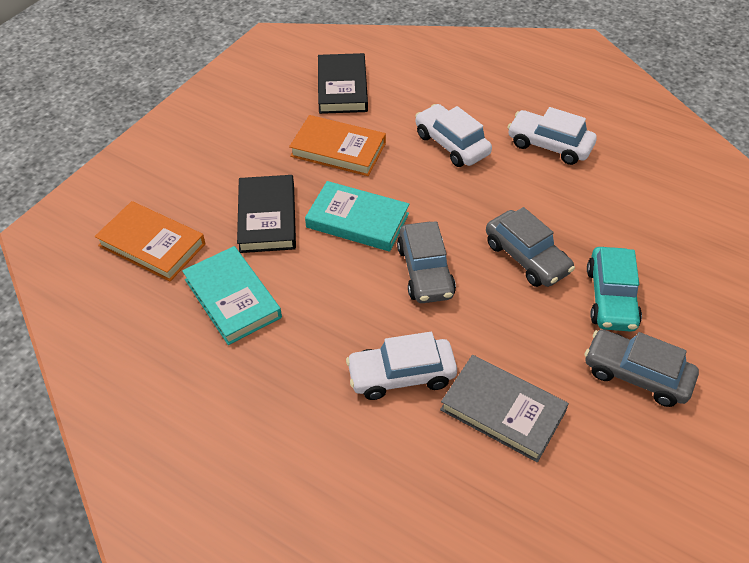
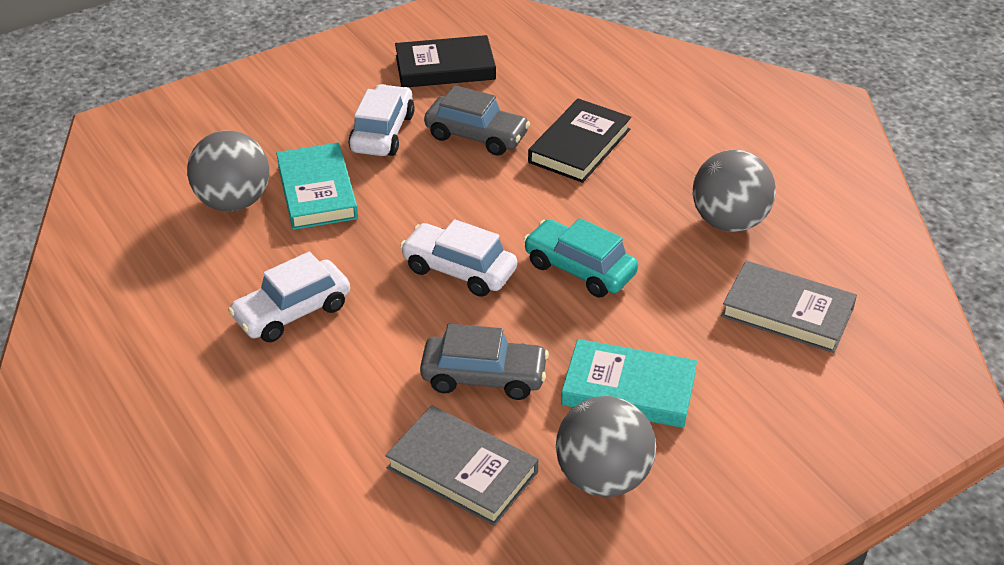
grey ball: none = 0 -> [187,131,269,211] [556,396,656,497] [693,150,776,232] = 3
grey book: [440,355,569,462] = 1 -> [385,405,538,526] [721,261,857,353] = 2
grey car: [397,221,456,303] [486,207,575,287] [584,329,699,407] = 3 -> [420,324,549,400] [424,85,530,156] = 2
orange book: [95,201,205,281] [289,115,386,176] = 2 -> none = 0

